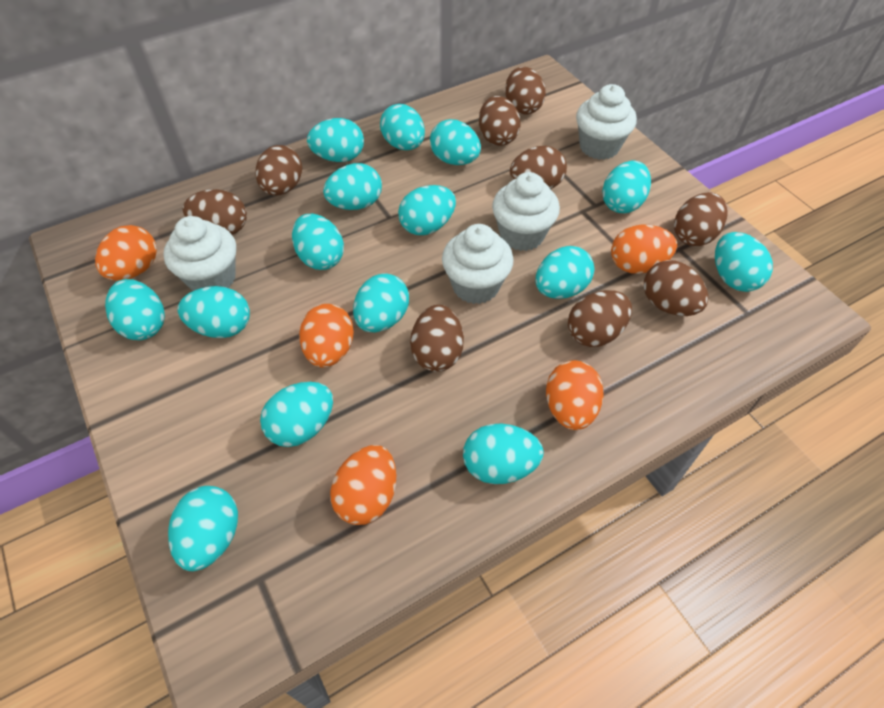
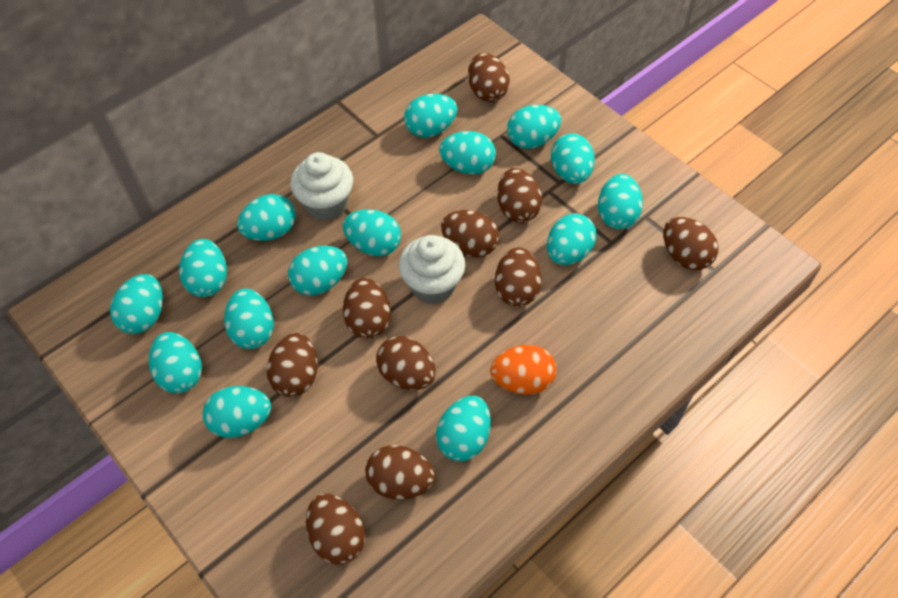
brown egg: [183,189,247,235] [256,145,302,196] [410,305,464,372] [479,96,520,146] [505,66,546,115] [510,146,567,189] [568,290,632,347] [644,260,709,316] [674,192,728,246] = 9 -> [267,333,317,397] [306,494,365,565] [343,278,391,339] [365,445,435,500] [376,336,436,390] [441,210,499,257] [468,53,510,102] [495,247,541,307] [497,168,542,223] [663,217,718,270] = 10
orange egg: [95,225,157,281] [299,304,354,368] [330,445,396,525] [546,360,604,430] [611,225,677,274] = 5 -> [490,345,556,395] = 1
white cupcake: [163,216,236,291] [442,224,514,304] [492,172,560,251] [576,84,637,160] = 4 -> [290,152,353,221] [399,235,465,304] = 2

